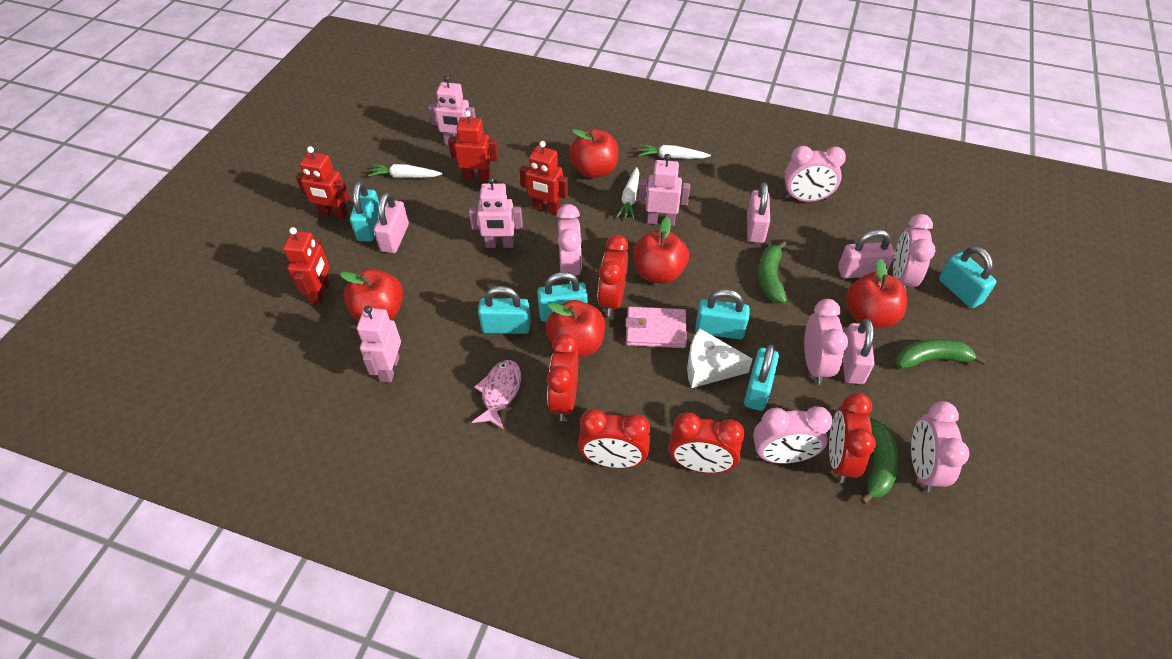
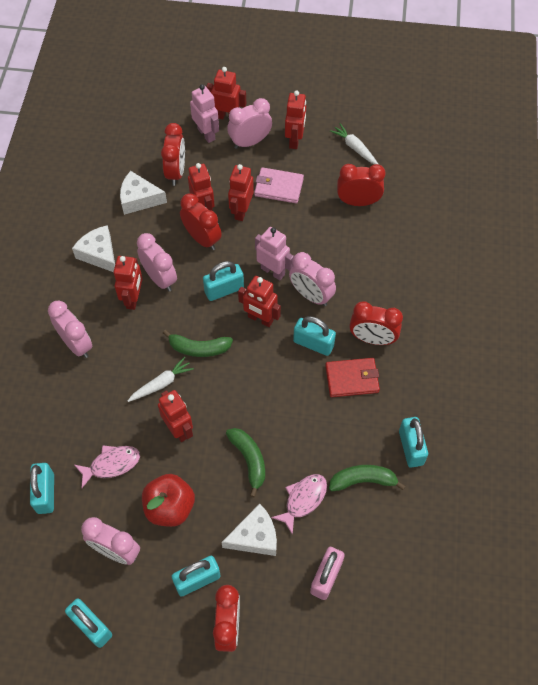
pink clock: [557,204,582,284] [753,406,833,464] [784,146,846,202] [804,299,848,384] [893,214,935,291] [911,401,970,493] = 6 -> [48,300,92,358] [81,517,140,565] [137,233,177,292] [227,98,272,149] [289,252,336,306] = 5
pink fish: [472,360,521,430] = 1 -> [74,445,140,488] [271,474,327,535] = 2
pink padlock: [374,192,409,253] [747,182,770,243] [838,230,895,278] [843,318,875,384] = 4 -> [310,547,345,600] = 1
pink robot: [357,306,401,383] [428,75,476,145] [469,177,523,248] [638,154,690,226] = 4 -> [190,84,219,143] [255,227,294,280] = 2
red apple: [340,269,403,321] [546,300,605,357] [569,129,618,178] [634,217,689,284] [846,258,907,328] = 5 -> [142,474,195,527] = 1
red robot: [283,227,330,305] [296,146,350,219] [448,110,498,182] [520,141,568,215] = 4 -> [114,256,143,310] [158,390,193,442] [188,163,215,211] [206,67,246,121] [228,164,254,221] [238,276,281,327] [285,91,306,149] = 7
red wallet: none = 0 -> [325,358,380,397] = 1
white carrot: [368,164,442,178] [616,167,639,220] [638,144,711,159] = 3 -> [128,357,194,402] [330,123,378,164] = 2
white cheese: [687,328,752,388] = 1 -> [72,225,115,272] [120,171,167,215] [222,504,277,556] = 3

